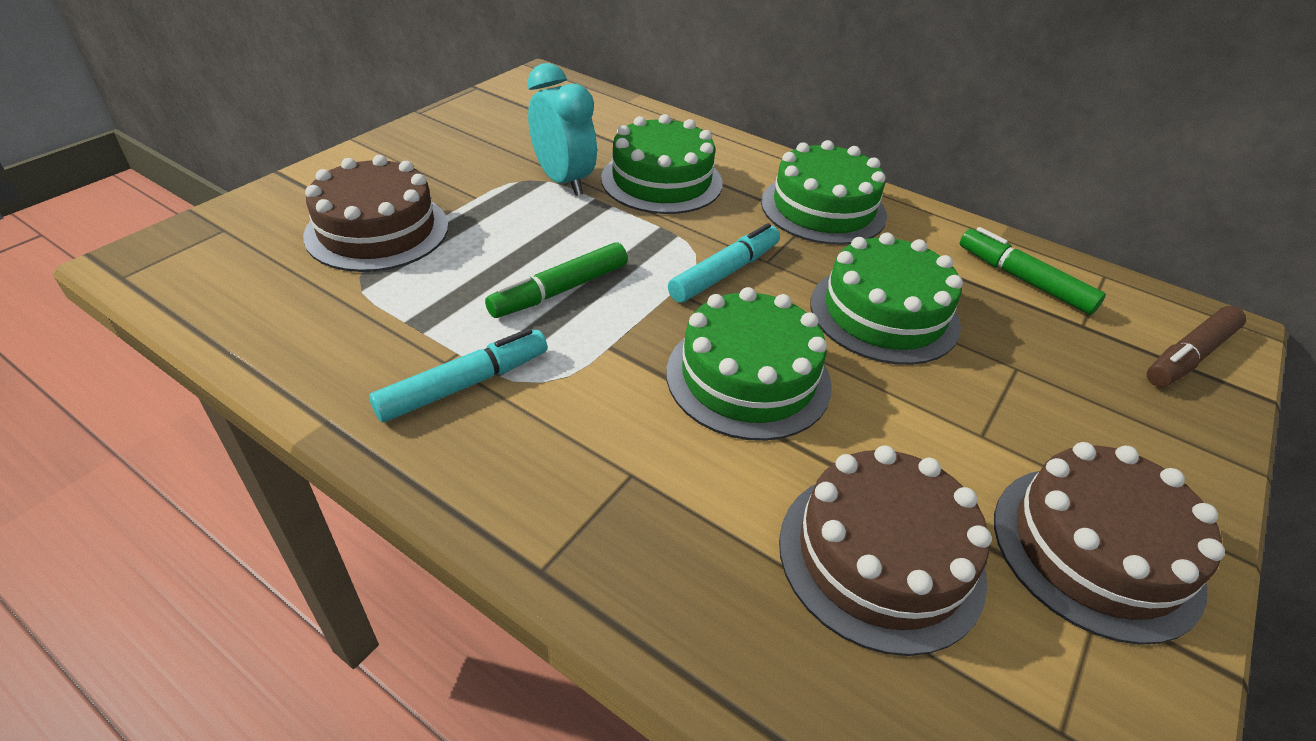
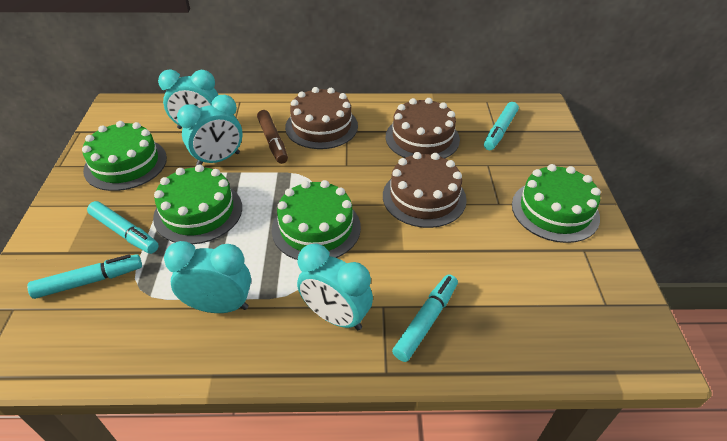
green marker: [485,242,628,318] [960,227,1106,315] = 2 -> none = 0
turquoise clock: [528,63,597,196] = 1 -> [158,69,218,129] [164,241,251,313] [177,95,243,166] [297,243,373,330] = 4
turquoise marker: [369,328,547,422] [668,223,780,303] = 2 -> [27,254,142,299] [87,201,159,254] [392,274,458,362] [484,102,519,150] = 4

